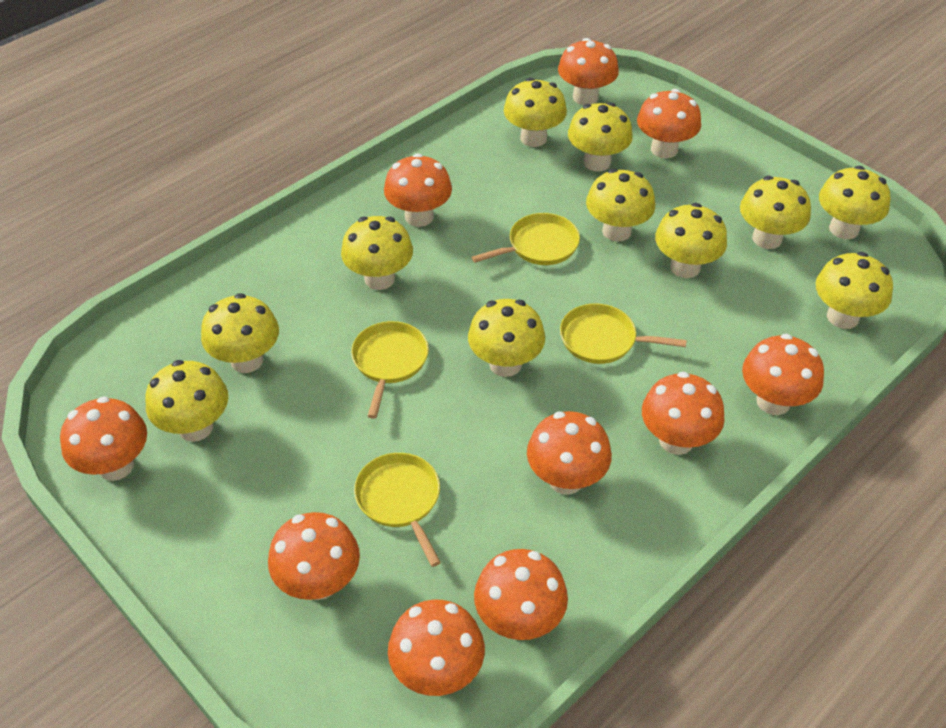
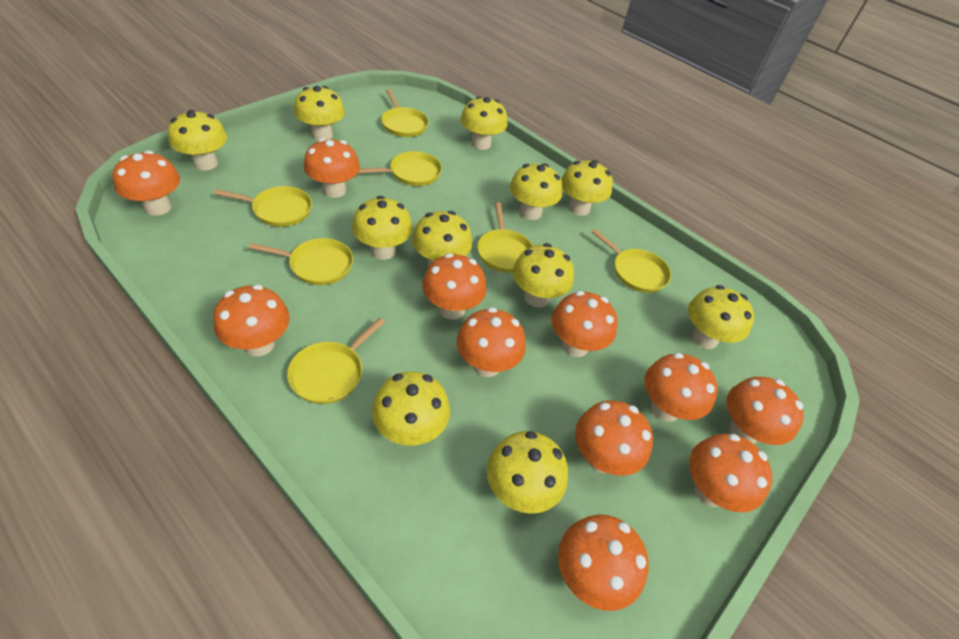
orange mushroom: [60,396,147,481] [268,512,360,600] [384,153,452,227] [388,600,485,696] [474,549,568,640] [527,411,612,495] [558,38,619,105] [637,89,701,159] [642,372,725,455] [742,334,824,415] = 10 -> [112,151,180,215] [213,285,290,356] [304,138,360,198] [422,253,487,320] [457,307,526,377] [552,291,618,357] [558,515,649,611] [575,400,653,476] [644,353,718,422] [689,434,772,512] [726,377,804,445] = 11
yellow pan: [351,321,429,419] [354,453,441,567] [472,213,580,265] [560,304,687,364] = 4 -> [214,186,312,227] [249,238,353,285] [287,318,385,404] [358,151,442,186] [381,89,429,137] [477,203,533,273] [592,229,671,293] = 7

